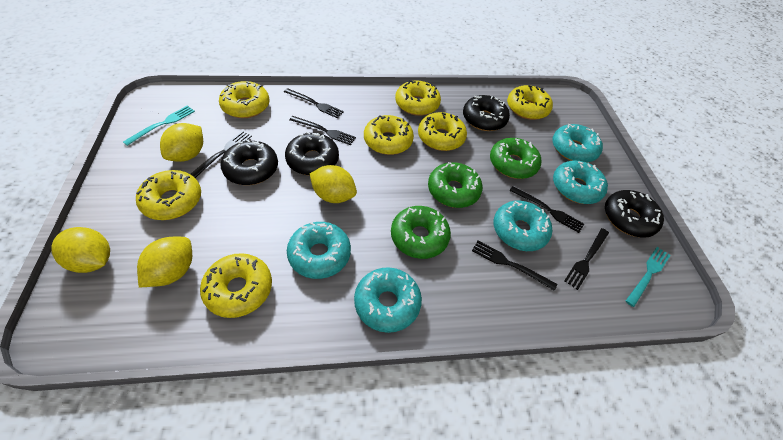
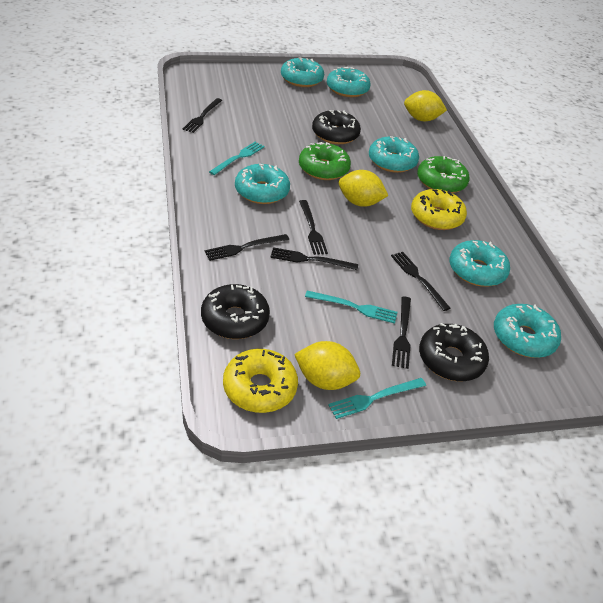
black donut: [220,139,278,185] [285,132,339,175] [463,95,510,131] [605,190,664,238] = 4 -> [201,284,270,339] [312,110,361,144] [419,323,489,381] = 3
green donut: [391,206,451,259] [428,162,483,208] [490,138,541,179] = 3 -> [299,142,351,180] [417,156,469,193] = 2
turquoise donut: [287,222,351,279] [354,267,422,333] [494,201,552,251] [552,124,603,162] [553,161,608,204] = 5 -> [235,164,290,204] [281,58,324,87] [327,67,371,97] [369,136,419,173] [449,240,510,287] [494,304,561,358] = 6
turquoise fork: [123,106,195,146] [626,247,670,307] = 2 -> [209,142,265,175] [305,290,397,324] [328,378,426,419] = 3
yellow donut: [136,170,201,220] [200,253,272,318] [219,81,269,118] [364,115,414,155] [395,80,441,116] [418,112,467,151] [507,85,553,120] = 7 -> [223,349,298,413] [411,189,467,230] = 2
yellow lemon: [51,227,110,273] [137,237,192,287] [160,123,203,162] [310,165,357,203] = 4 -> [294,341,360,390] [339,170,388,207] [404,90,447,121] = 3

